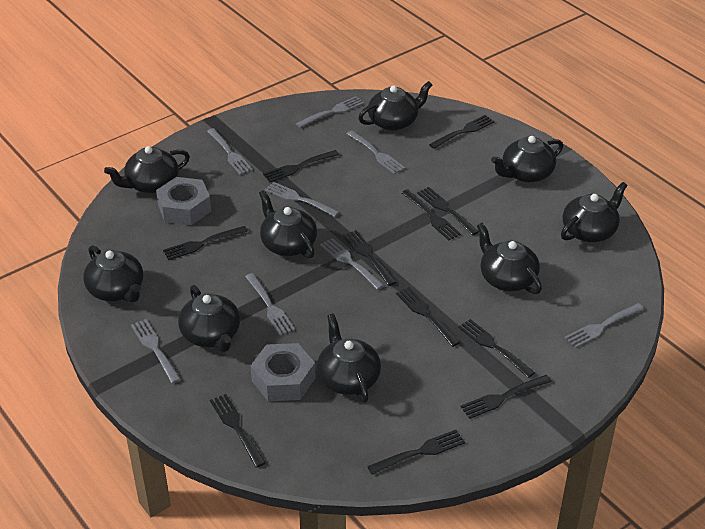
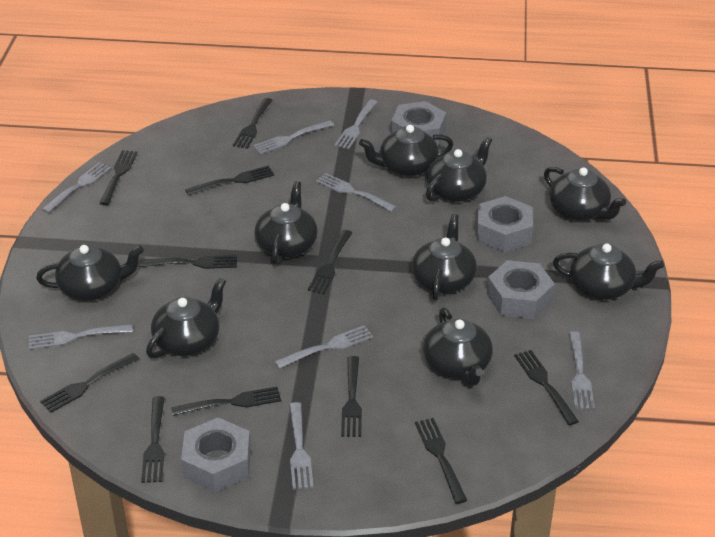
grey nut: [156,177,211,225] [250,343,315,401] = 2 -> [181,417,251,492] [391,101,446,146] [477,196,533,252] [487,260,555,319] = 4

